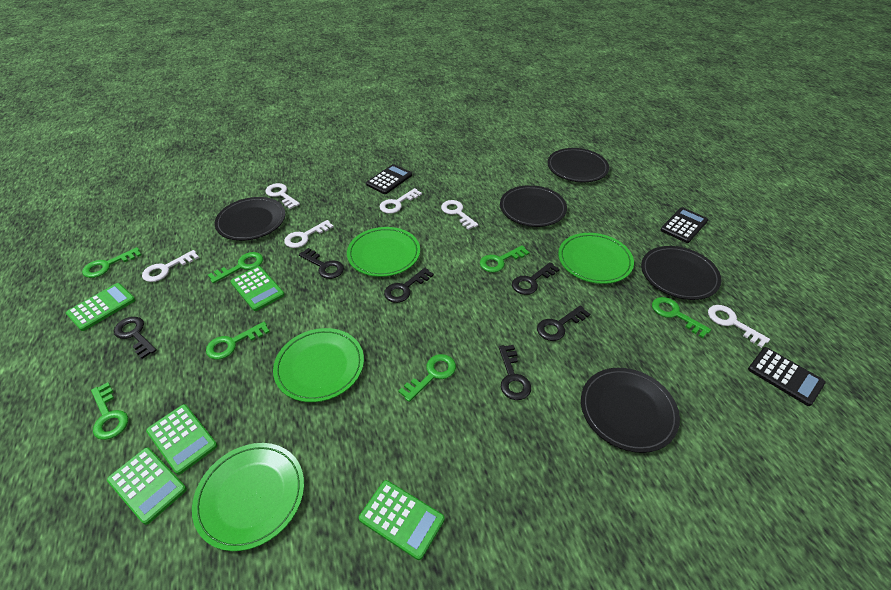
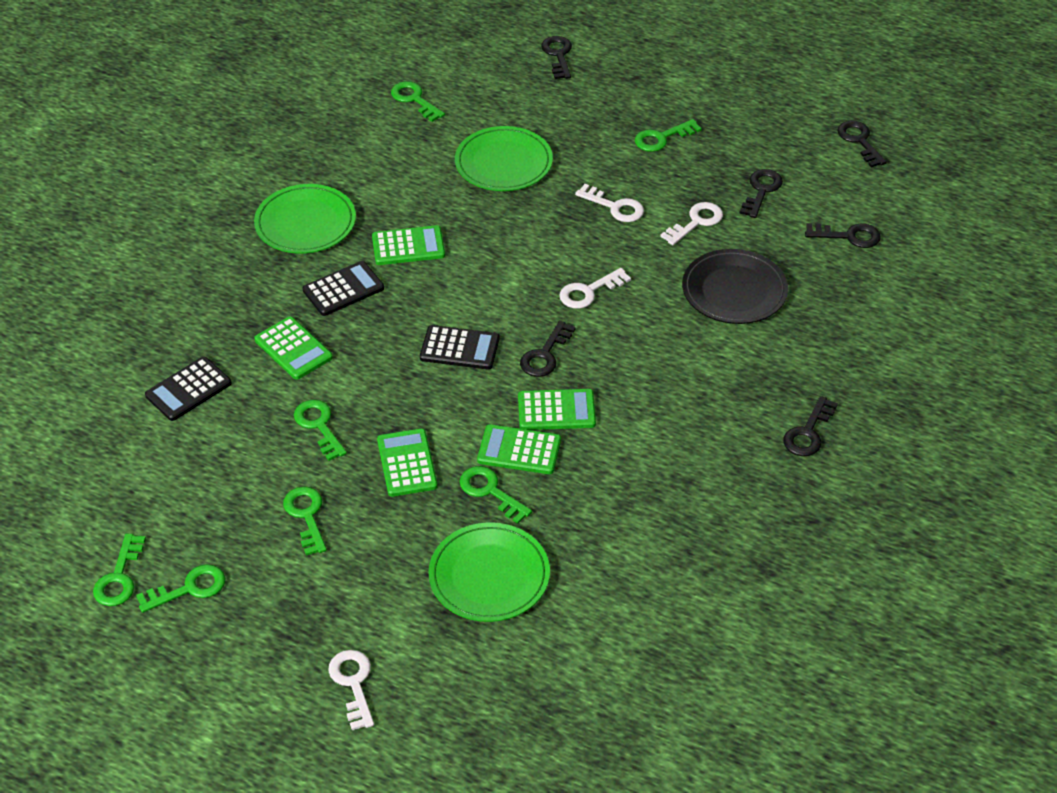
black plate: [215,197,285,241] [500,185,567,227] [547,148,609,182] [581,368,680,453] [641,246,721,300] = 5 -> [682,249,788,324] = 1
green plate: [192,443,304,551] [273,328,364,402] [347,227,420,277] [558,233,634,284] = 4 -> [254,184,356,254] [428,522,550,622] [455,126,553,191] = 3
white key: [142,250,199,282] [265,183,300,209] [284,220,334,248] [380,188,422,214] [441,200,478,230] [708,305,770,348] = 6 -> [328,650,374,730] [559,268,631,309] [575,184,644,222] [660,202,723,245] = 4

